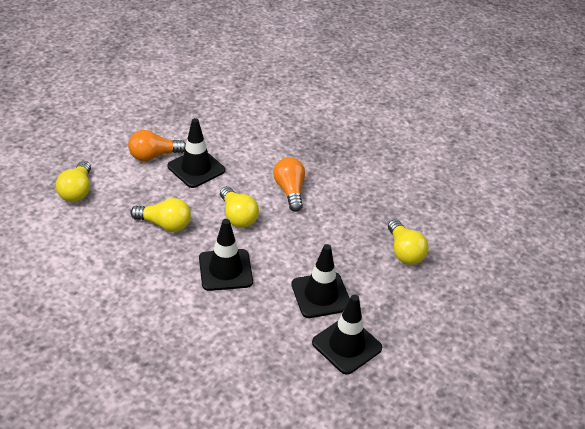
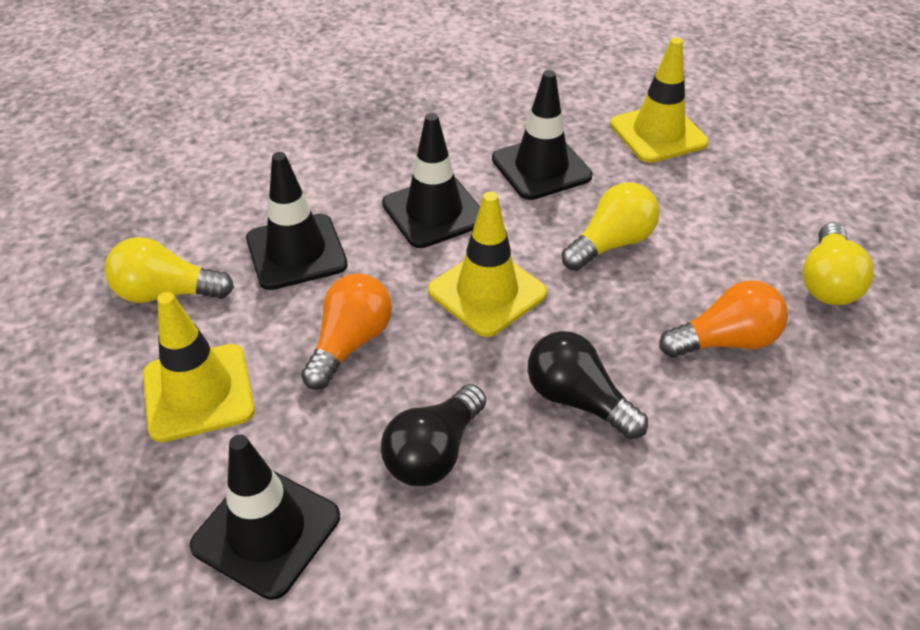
black light bulb: none = 0 -> [381,384,486,486] [528,331,648,439] = 2
yellow light bulb: [56,161,91,202] [130,198,191,232] [220,186,259,228] [388,219,429,265] = 4 -> [105,237,234,303] [562,183,659,271] [802,223,874,305] = 3
yellow traffic cone: none = 0 -> [143,292,255,442] [428,192,547,337] [610,38,709,163] = 3

